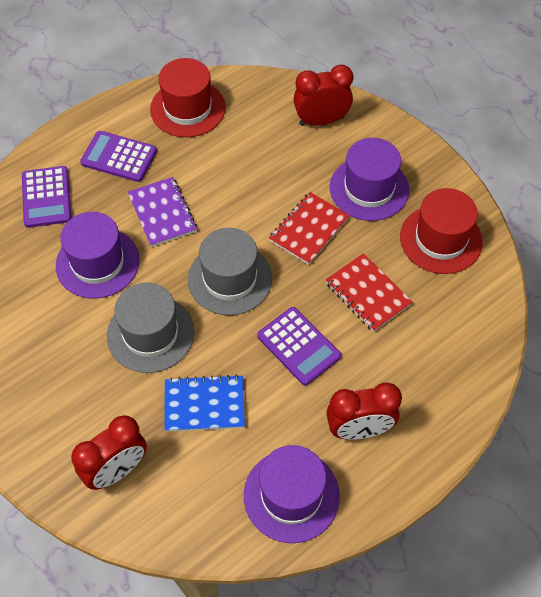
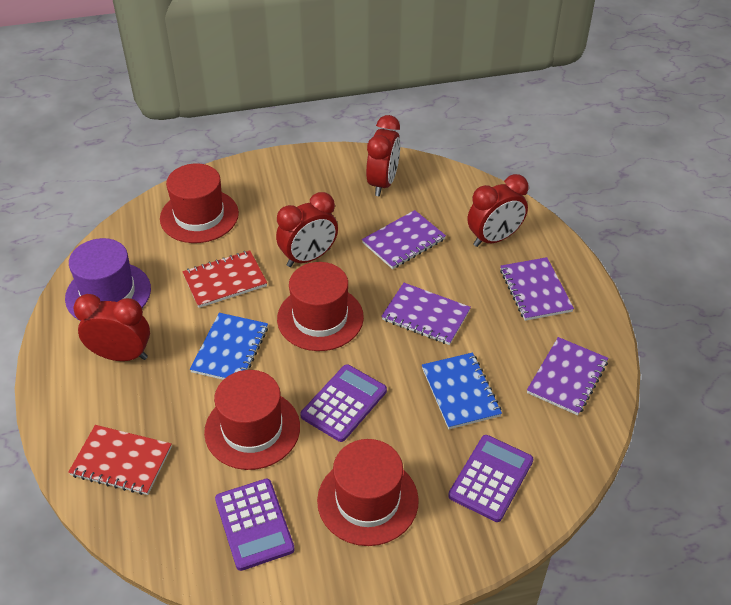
blue notebook: [164,374,245,432] = 1 -> [190,313,268,380] [422,353,502,429] = 2
grey hat: [107,283,194,373] [188,228,272,315] = 2 -> none = 0
purple hat: [56,212,140,299] [244,445,340,543] [330,138,409,221] = 3 -> [65,238,151,321] = 1
purple notebook: [128,177,197,247] = 1 -> [362,210,446,269] [381,283,471,345] [500,257,574,321] [527,337,608,415] = 4
red clock: [71,415,147,490] [294,65,353,126] [326,382,402,440] = 3 -> [73,294,150,361] [276,192,338,267] [366,115,400,196] [468,174,529,247] = 4
red hat: [150,58,226,137] [400,188,483,274] = 2 -> [160,163,239,243] [204,370,300,470] [277,262,364,351] [317,439,419,546] = 4

